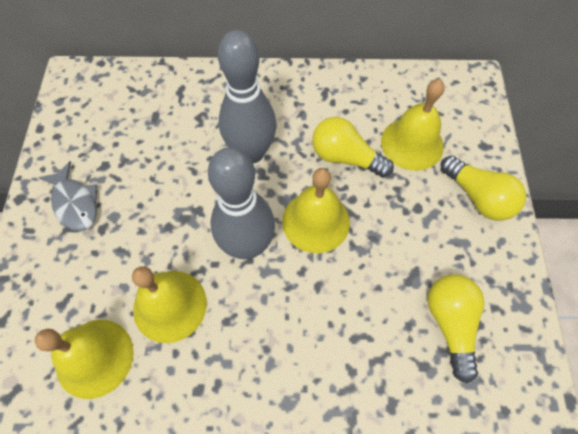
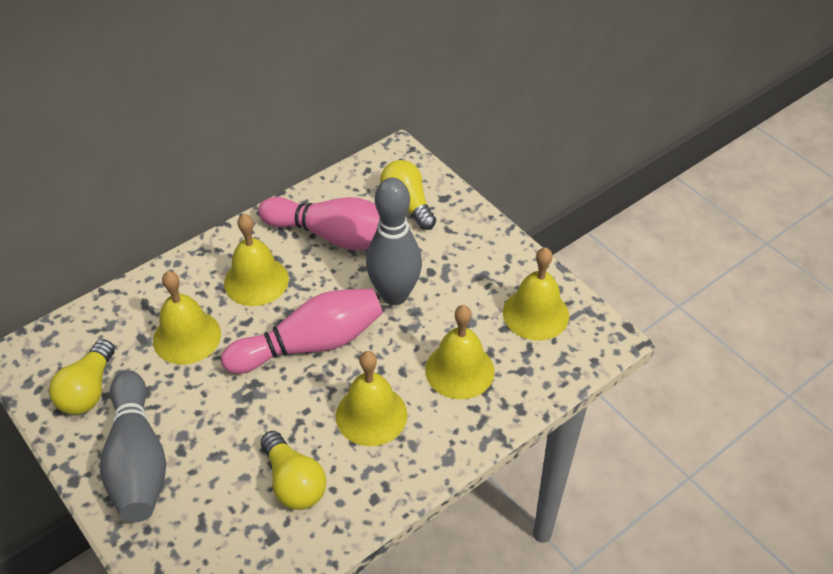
grey fish: [38,161,97,231] = 1 -> none = 0
pink bowling pin: none = 0 -> [221,289,383,374] [258,197,380,250] = 2
yellow bell: [35,320,134,399] [132,266,207,343] [282,168,350,253] [381,79,445,171] = 4 -> [153,271,221,365] [224,214,289,306] [336,351,407,446] [425,305,494,400] [503,247,569,341] = 5

